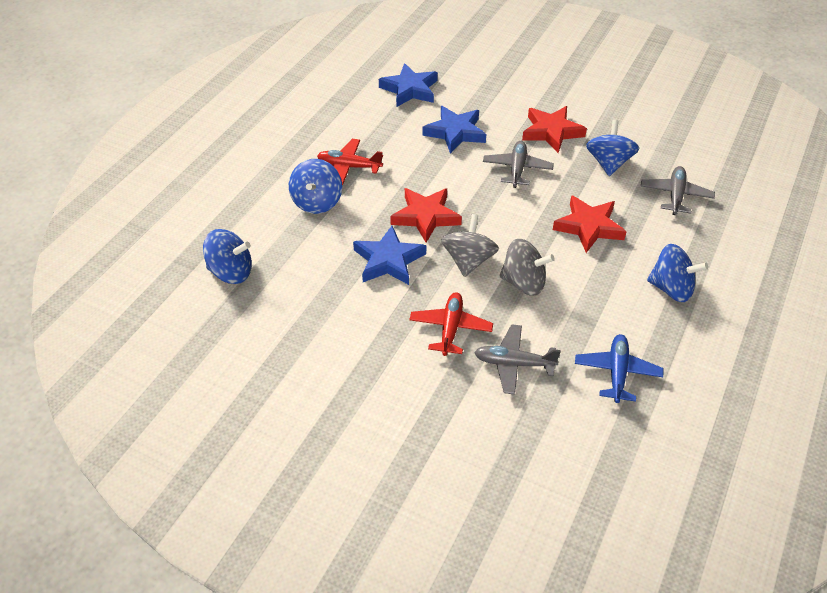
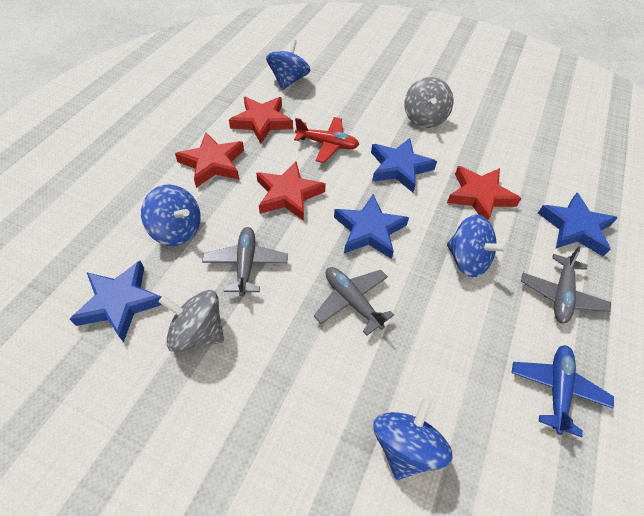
blue star: [353,226,426,285] [379,63,438,107] [423,106,486,154] = 3 -> [70,261,162,342] [334,194,409,259] [371,138,437,193] [538,193,618,257] = 4
red plane: [317,139,383,185] [409,292,493,356] = 2 -> [294,117,359,163] = 1
red star: [390,188,462,243] [522,106,587,153] [553,195,627,253] = 3 -> [175,132,244,188] [229,97,293,144] [256,161,326,221] [447,166,521,220] = 4

